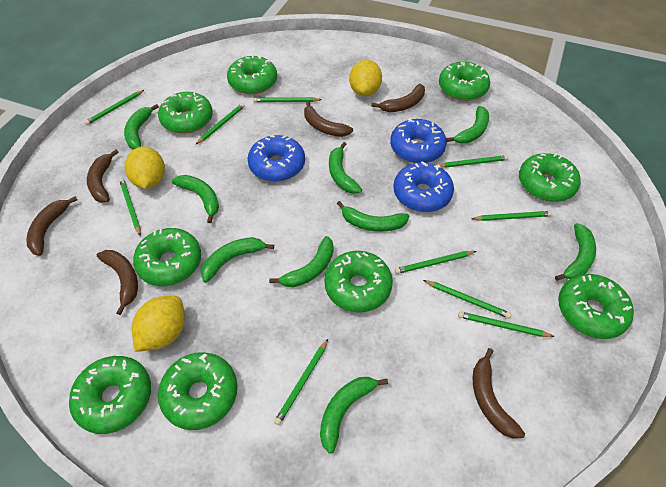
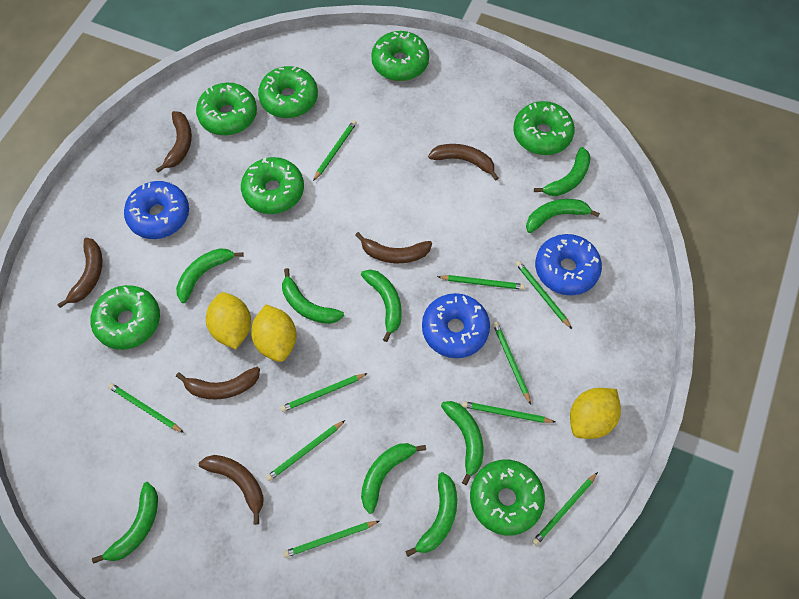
green donut: [69,356,151,434] [133,228,201,286] [158,92,213,134] [158,352,237,430] [227,55,277,94] [324,251,393,312] [439,62,490,101] [519,153,581,202] [558,274,634,339] = 9 -> [90,285,160,350] [196,83,257,135] [241,157,304,214] [258,66,318,118] [371,31,429,81] [470,460,545,536] [513,101,575,155] = 7

